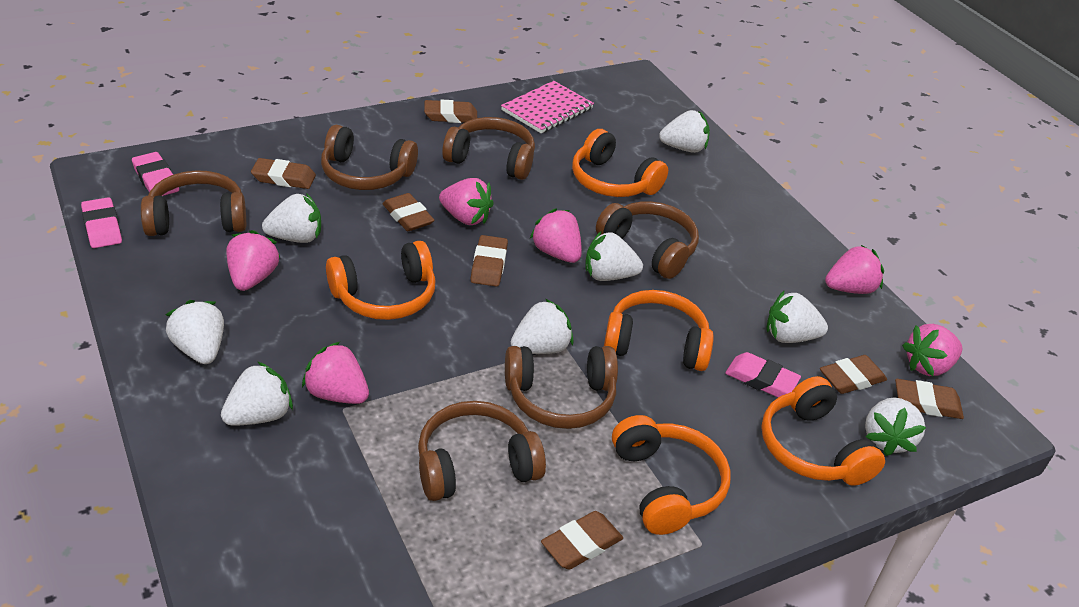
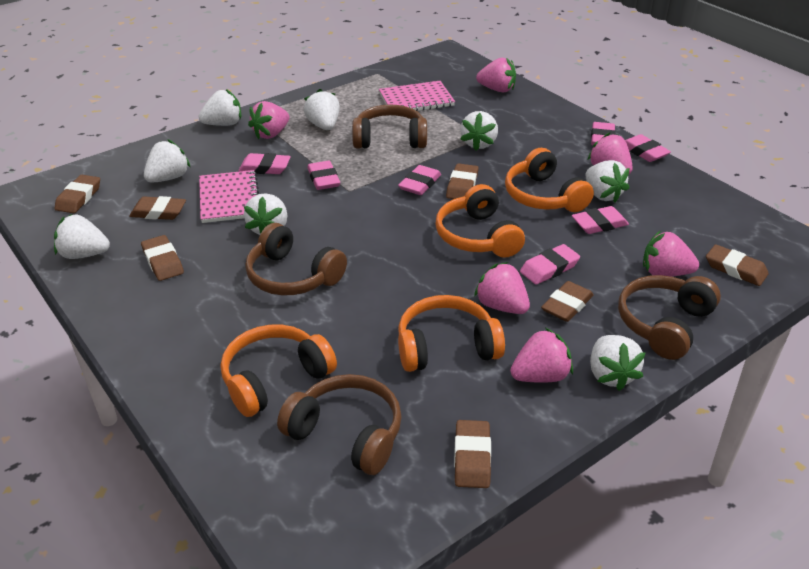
brown headphones: [141,170,246,236] [321,125,418,190] [418,401,546,501] [442,117,535,180] [505,346,618,429] [596,201,699,279] = 6 -> [245,223,347,296] [277,374,402,475] [352,104,427,149] [618,275,721,360] = 4
orange headphones: [326,241,436,320] [572,129,668,197] [604,290,714,371] [612,415,731,535] [761,376,885,486] = 5 -> [221,324,337,417] [398,295,505,372] [435,184,525,258] [505,148,594,212] = 4
pink eraser: [81,197,122,248] [132,152,179,196] [725,352,801,397] = 3 -> [238,153,291,174] [307,161,340,190] [398,165,441,195] [520,244,580,285] [572,206,629,234] [591,122,616,146] [625,134,671,162] = 7
pink notebook: [501,81,594,133] = 1 -> [199,170,259,223] [379,81,455,111] = 2

